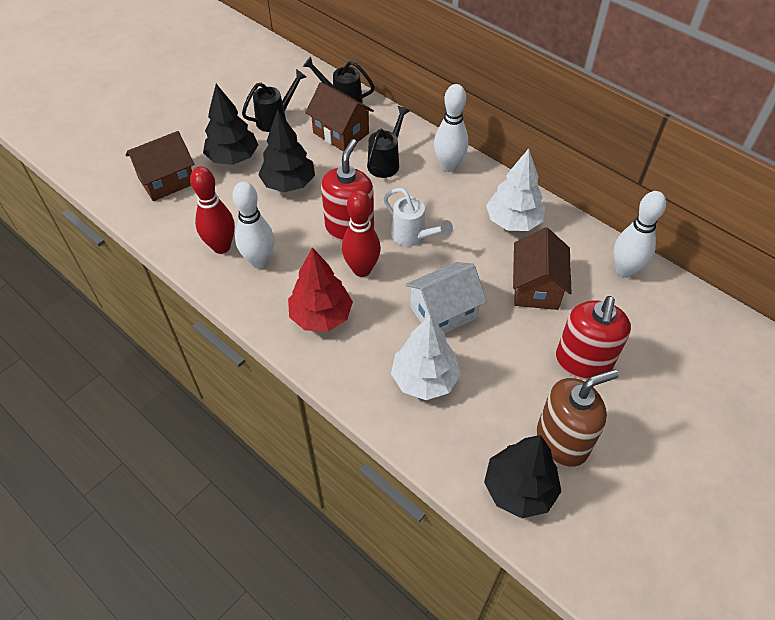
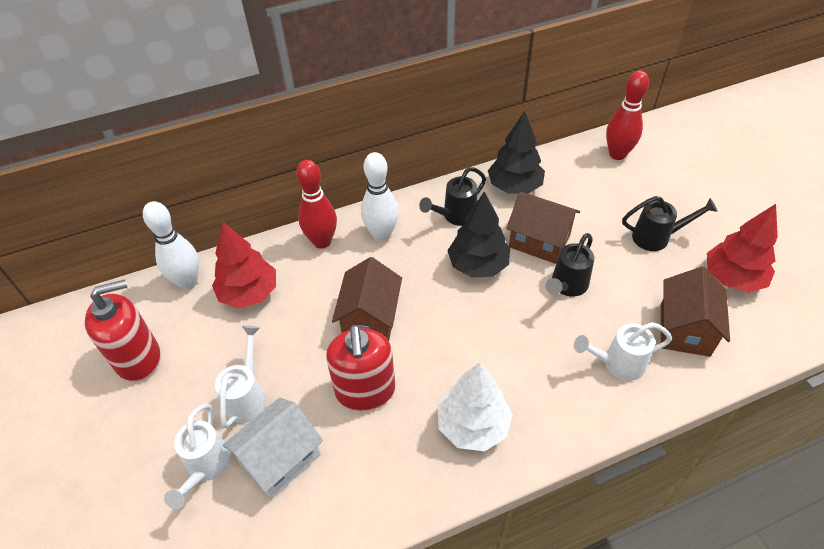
black tree: [203,84,258,165] [258,110,315,192] [484,435,562,518] = 3 -> [447,191,510,278] [488,111,545,194] = 2
brown soap dispenser: [536,369,619,467] = 1 -> none = 0
red tree: [288,247,353,331] = 1 -> [212,222,276,309] [707,204,778,293] = 2
white bowling pin: [232,182,274,269] [434,84,468,172] [613,191,666,278] = 3 -> [143,201,199,289] [361,152,399,241] = 2
white tree: [391,315,461,400] [486,149,545,231] = 2 -> [437,362,513,451] = 1
white watering can: [384,188,453,246] = 1 -> [164,404,231,509] [215,326,266,428] [574,322,672,381] = 3

